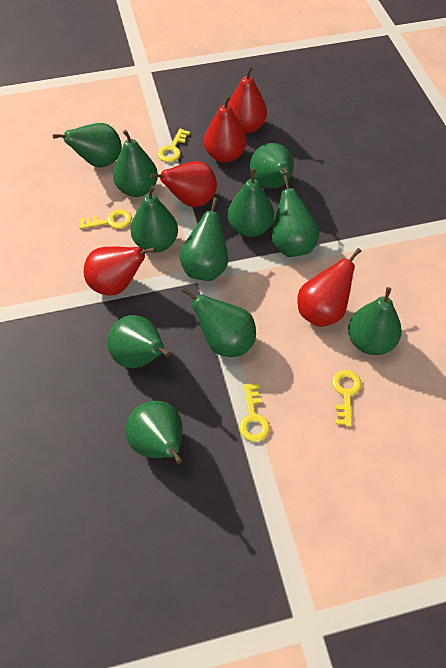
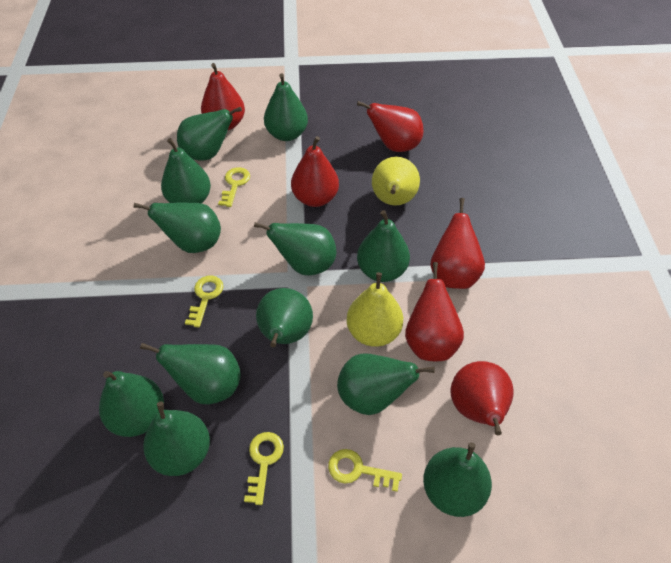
green pear: [53,123,122,168] [107,315,170,368] [113,130,158,197] [125,401,183,464] [130,186,178,253] [180,197,228,281] [182,287,256,357] [228,168,274,237] [250,143,294,189] [272,175,320,257] [348,287,402,355] = 11 -> [99,371,164,437] [134,203,221,253] [140,343,241,404] [143,401,210,476] [161,138,211,203] [177,107,242,161] [254,222,336,275] [256,288,313,347] [264,73,308,141] [337,353,435,415] [357,210,410,282] [423,442,492,517] = 12
red pear: [84,247,155,295] [150,161,217,207] [204,95,247,163] [228,66,267,133] [297,248,361,327] = 5 -> [201,63,245,130] [291,136,339,207] [357,101,424,152] [405,262,464,361] [430,198,485,289] [450,361,513,435] = 6
yellow pear: none = 0 -> [347,272,403,347] [372,157,420,206] = 2

